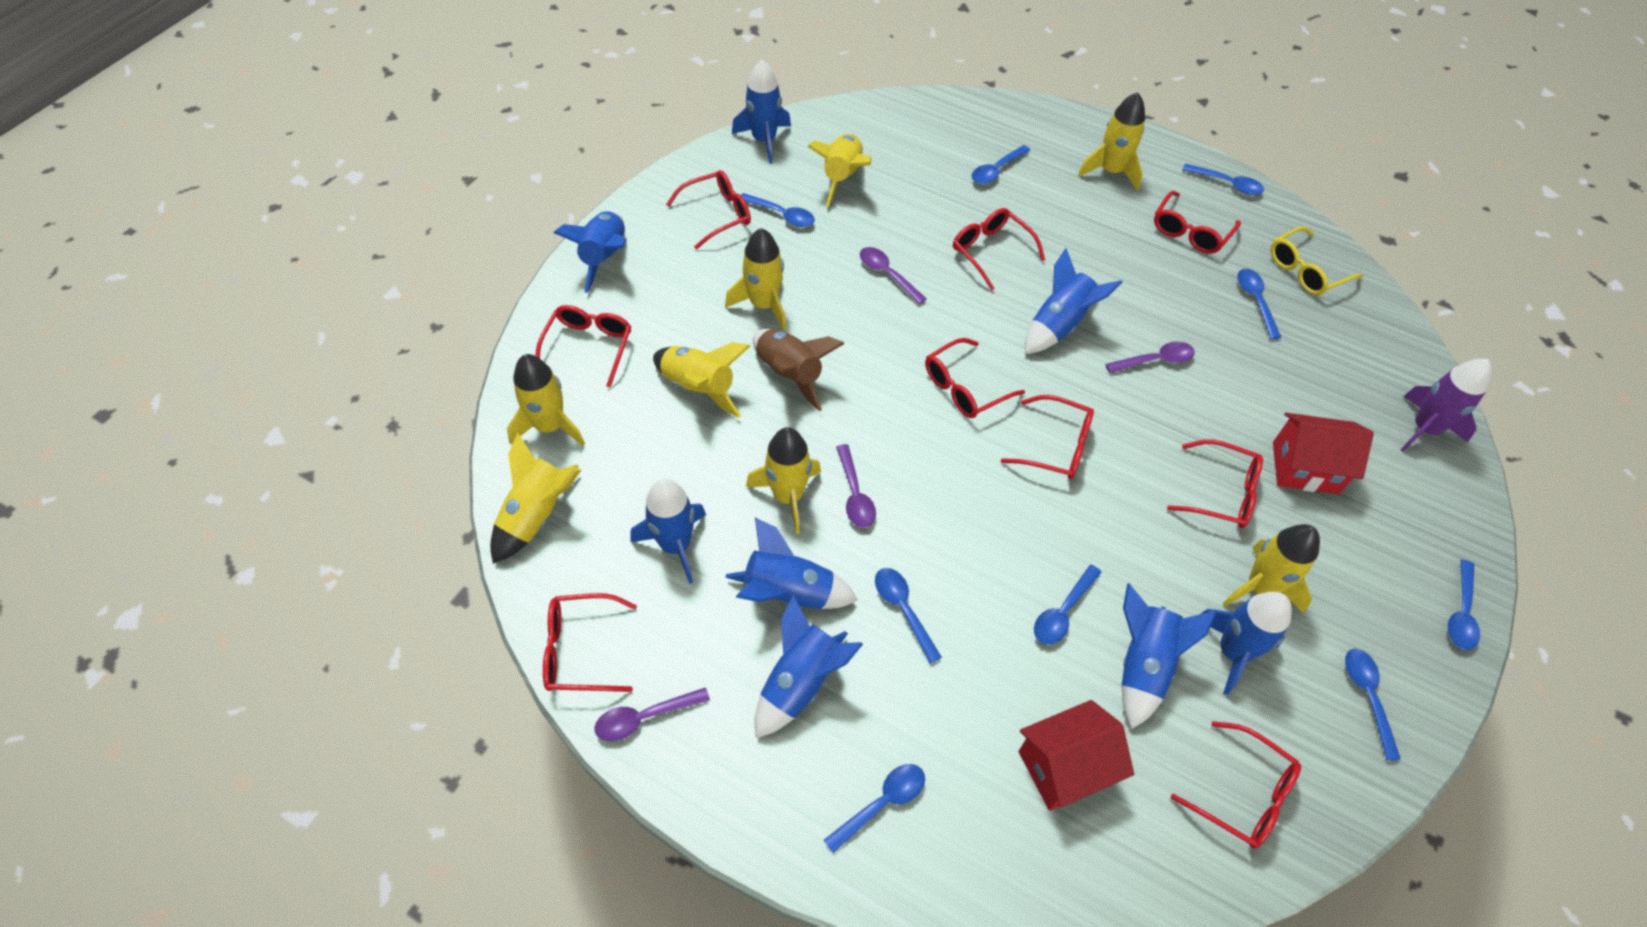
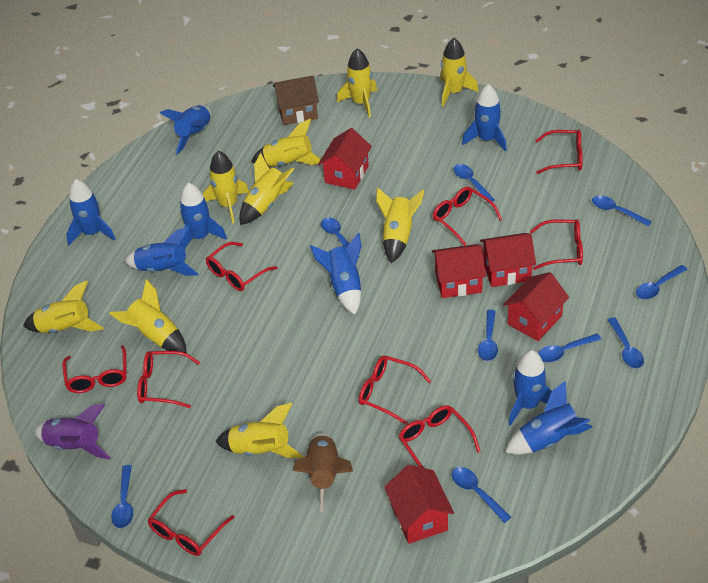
brown house: none = 0 -> [273,76,319,125] = 1
purple spoon: [595,687,710,741] [836,444,876,528] [860,247,927,305] [1105,341,1195,373] = 4 -> none = 0
red house: [1018,700,1134,811] [1273,413,1374,494] = 2 -> [318,128,372,190] [384,465,454,544] [432,244,486,298] [480,233,536,287] [503,272,569,341] = 5
yellow glasses: [1271,226,1363,295] = 1 -> none = 0
yellow rocket: [490,433,581,564] [507,354,585,446] [653,342,750,418] [725,228,786,330] [746,427,821,534] [807,134,871,207] [1078,92,1145,191] [1223,524,1320,614] = 8 -> [23,281,104,333] [109,279,187,353] [203,151,249,223] [215,403,303,458] [239,153,294,225] [251,118,321,167] [337,48,377,117] [376,187,425,263] [440,38,479,107] = 9

